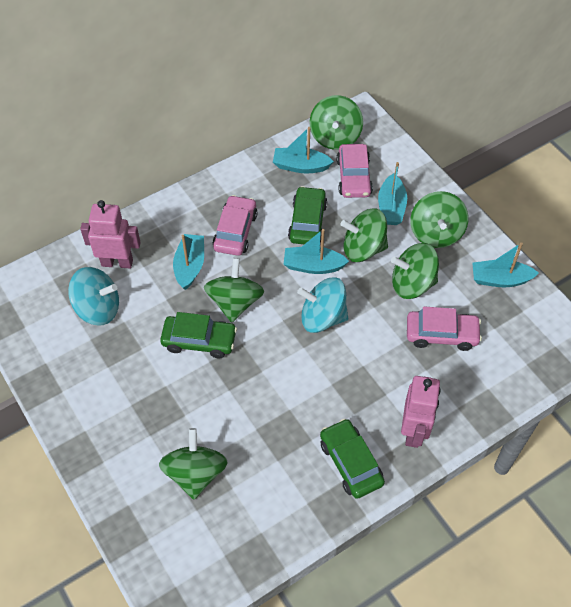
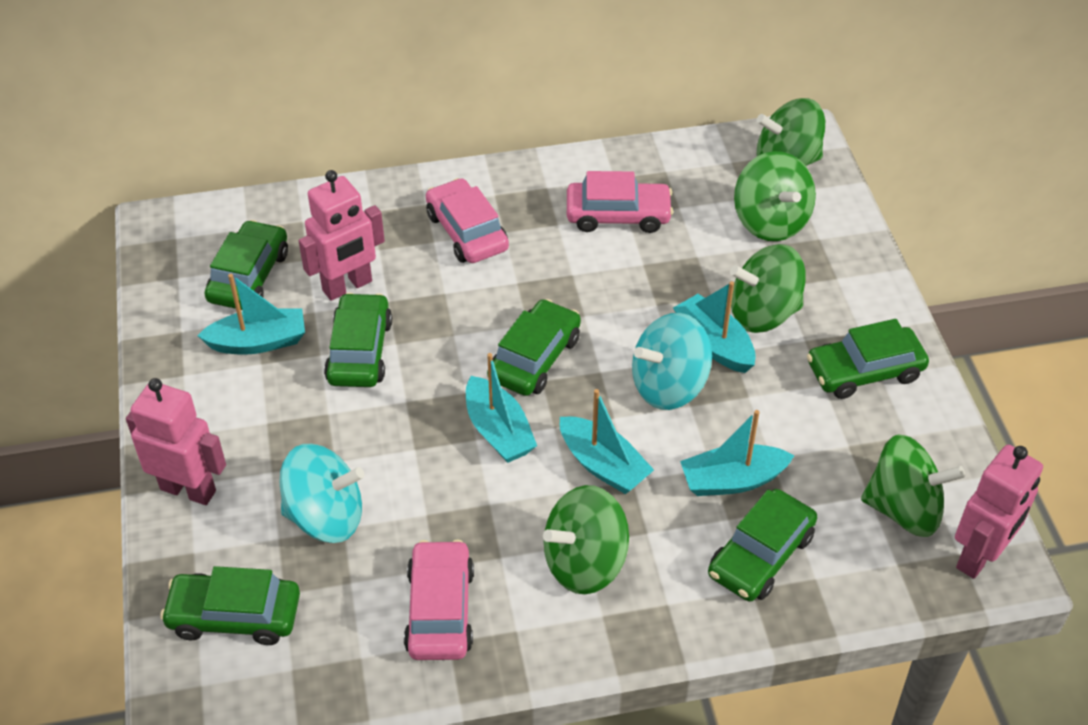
green car: [160,312,237,358] [288,186,327,244] [320,419,385,499] = 3 -> [160,566,300,645] [205,220,288,310] [324,293,392,387] [487,299,581,396] [708,489,817,601] [807,319,929,399] = 6
green spinning top: [159,428,228,500] [204,258,264,323] [310,95,363,150] [341,208,388,262] [391,243,439,299] [410,191,469,248] = 6 -> [543,485,629,594] [730,244,806,333] [734,151,816,241] [756,98,825,166] [861,434,965,537] = 5
pink robot: [80,200,141,268] [401,376,441,448] = 2 -> [126,378,226,505] [299,170,385,301] [955,445,1043,579] = 3

